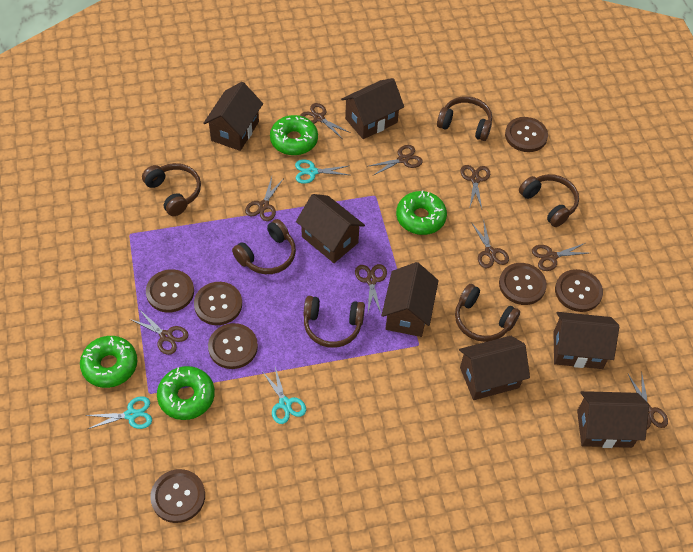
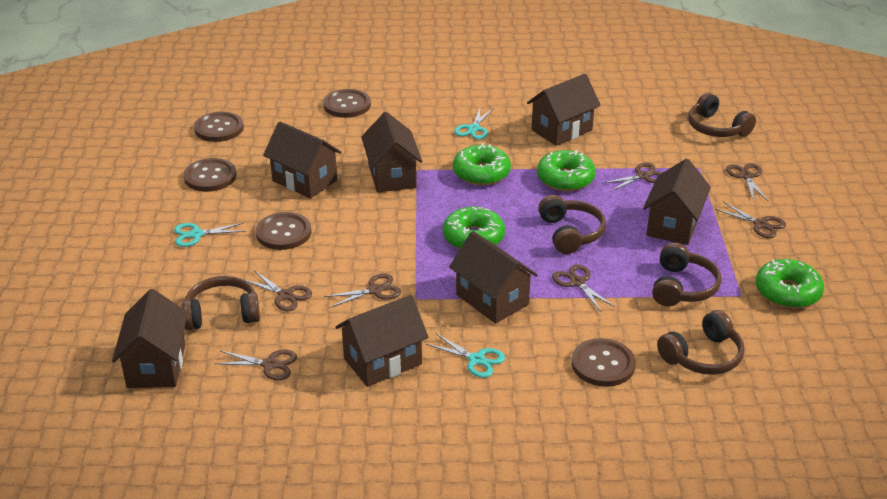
brown button: [146,269,194,313] [150,469,205,523] [194,282,242,325] [208,323,258,369] [499,263,547,305] [505,117,548,152] [555,269,603,312] = 7 -> [184,158,237,192] [194,112,244,142] [256,212,311,250] [323,89,371,118] [572,338,636,387] = 5
brown headphones: [142,163,201,216] [232,219,296,274] [304,296,365,348] [437,96,492,141] [455,284,520,342] [519,174,579,227] = 6 -> [182,276,260,330] [538,195,606,254] [652,243,721,306] [657,310,744,375] [688,93,756,137] = 5
brown scissors: [130,309,188,355] [245,177,284,221] [300,103,351,138] [355,264,387,313] [369,145,423,176] [460,165,490,209] [471,219,509,269] [532,243,588,271] [628,371,668,429] = 9 -> [214,349,297,380] [245,270,312,311] [324,273,401,308] [552,264,615,312] [603,162,662,192] [715,202,786,238] [726,163,768,201] = 7

